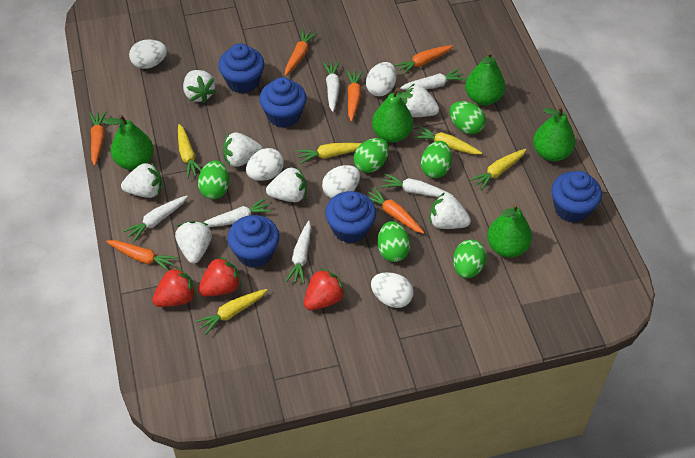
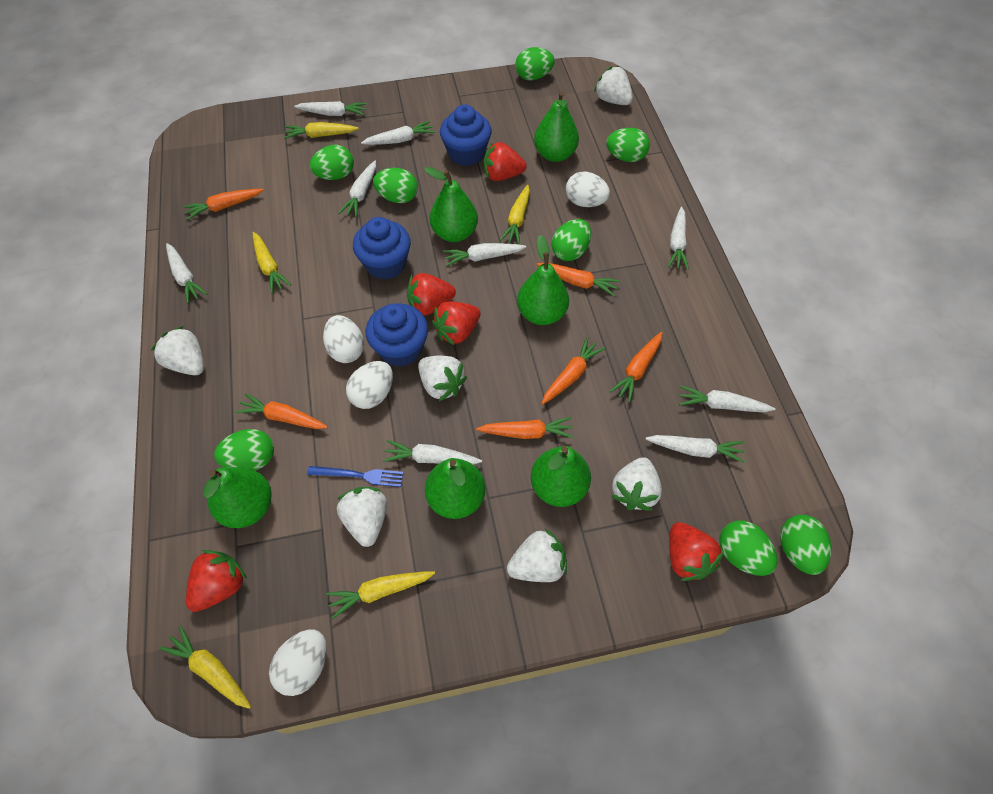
blue cupcake: [218,43,264,93] [227,215,279,268] [259,77,307,128] [325,191,376,243] [551,171,602,223] = 5 -> [353,217,411,280] [366,303,428,367] [440,104,492,166] = 3
blue fork: none = 0 -> [307,466,403,487] = 1
green egg: [198,160,229,199] [354,138,389,173] [378,221,410,262] [421,141,452,178] [450,101,486,134] [453,240,487,278] = 6 -> [214,429,274,471] [310,145,354,180] [373,168,418,203] [515,47,555,80] [552,219,591,261] [606,128,650,162] [719,521,777,576] [780,515,832,575] = 8
green pear: [103,115,154,170] [372,87,413,143] [465,51,505,105] [487,203,532,258] [533,106,576,161] = 5 -> [203,467,272,528] [424,167,478,242] [425,458,486,519] [517,235,569,325] [531,446,591,507] [534,91,579,162] = 6
red strawberry: [152,267,196,307] [198,256,241,297] [304,268,346,310] = 3 -> [186,550,247,612] [407,273,456,316] [432,301,481,345] [484,142,527,181] [669,522,724,581] = 5
white carrot: [123,196,188,242] [203,198,272,227] [286,221,311,284] [323,61,340,112] [381,174,453,197] [400,68,466,90] = 6 -> [166,243,207,304] [294,101,367,116] [339,161,376,217] [361,121,435,145] [383,440,482,465] [443,243,526,266] [645,435,745,463] [668,207,689,270] [679,385,775,412] = 9
white egg: [129,39,167,69] [246,148,284,181] [322,165,360,198] [366,62,396,96] [371,272,413,308] = 5 -> [269,630,327,696] [323,315,364,363] [346,361,393,409] [566,172,610,207] = 4
white strawberry: [121,162,162,198] [175,221,212,264] [183,70,216,103] [223,133,263,167] [266,166,307,202] [402,83,439,117] [429,192,471,229] = 7 -> [151,326,204,375] [337,487,387,547] [418,356,467,401] [507,529,567,582] [594,66,633,105] [612,457,662,511] = 6

